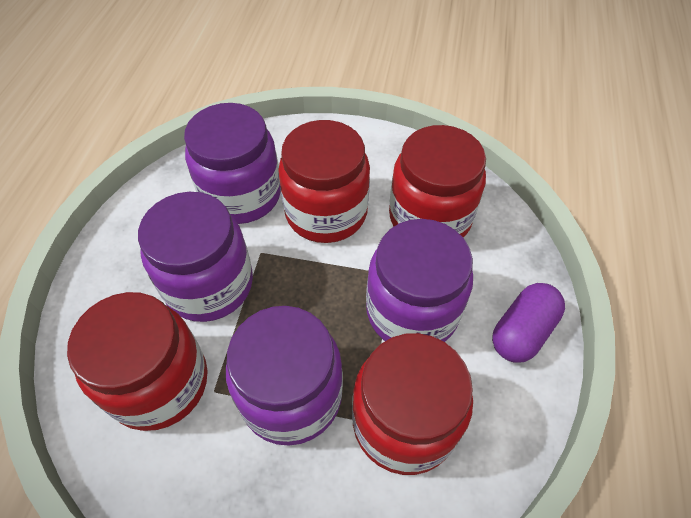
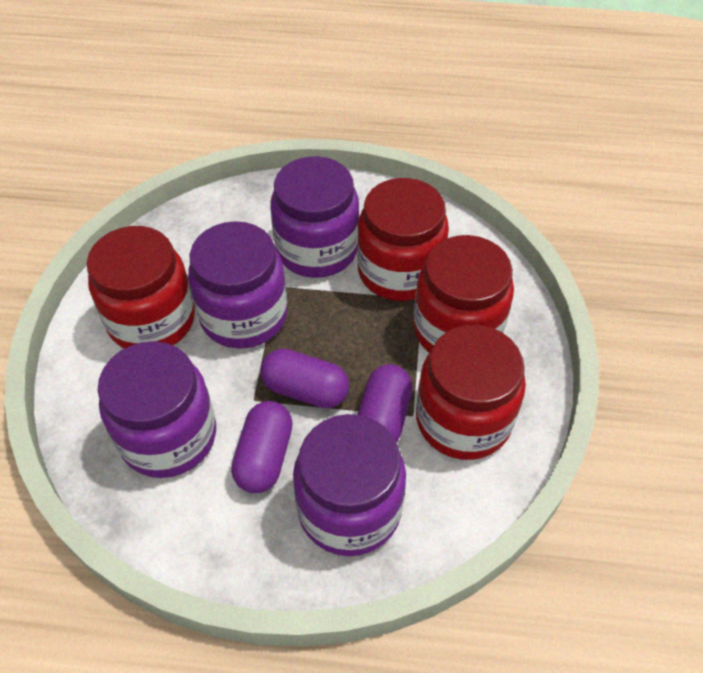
purple capsule: [492,283,565,363] = 1 -> [231,401,293,493] [261,349,349,408] [358,364,412,443] = 3

